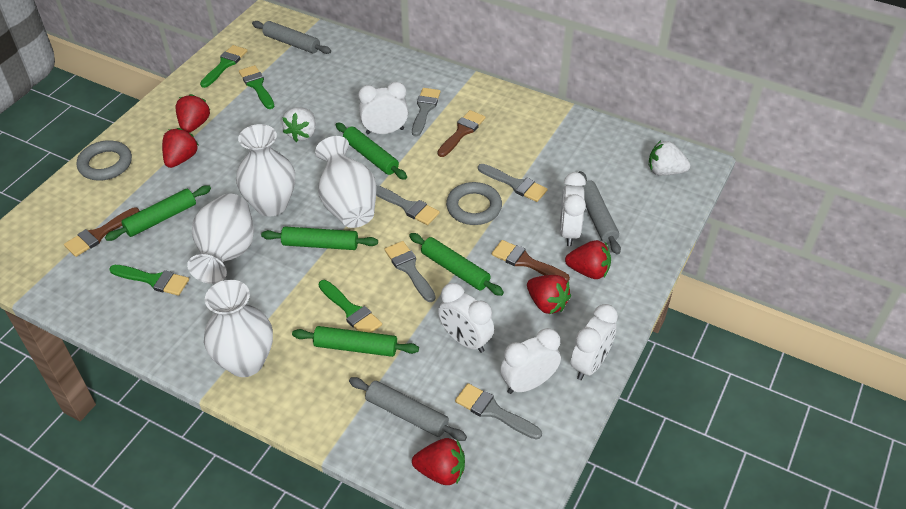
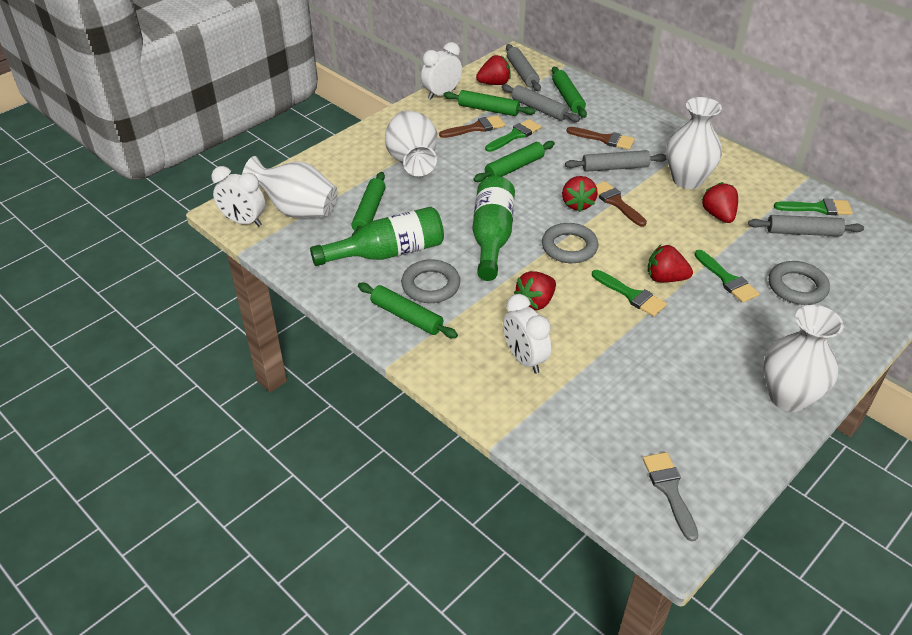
green bottle: none = 0 -> [310,207,444,266] [473,176,515,281] = 2
grey brush: [376,185,440,225] [384,241,436,302] [412,88,441,136] [455,383,542,440] [478,164,548,202] = 5 -> [643,452,699,542] = 1
grey ring: [77,140,132,180] [446,182,502,225] = 2 -> [401,259,460,303] [542,223,598,263] [769,261,830,305] = 3
grey rolling pin: [252,21,331,54] [349,377,467,441] [578,171,621,255] = 3 -> [502,84,580,122] [506,44,541,91] [565,150,667,172] [748,215,864,236] = 4
white clock: [358,82,408,135] [438,283,494,353] [500,328,561,394] [560,172,586,246] [571,304,618,380] = 5 -> [211,166,265,226] [421,42,462,100] [503,294,551,374] = 3
white strawberry: [282,107,316,142] [649,141,690,175] = 2 -> none = 0

